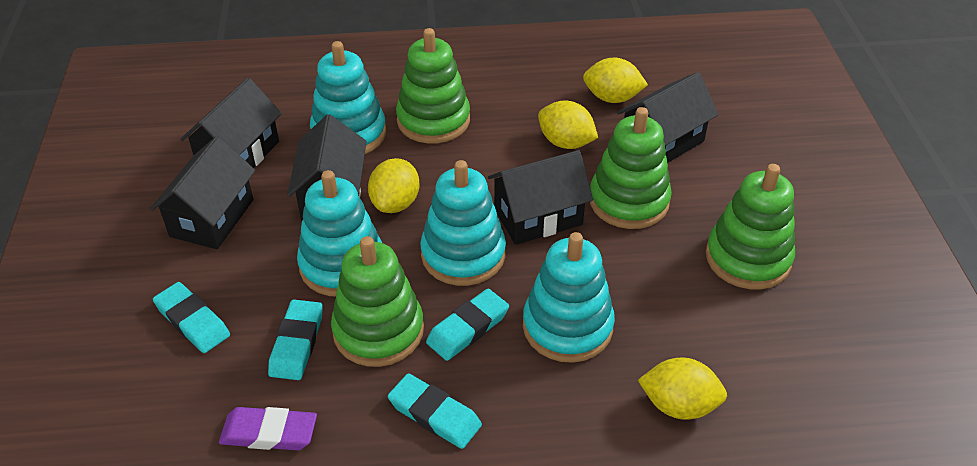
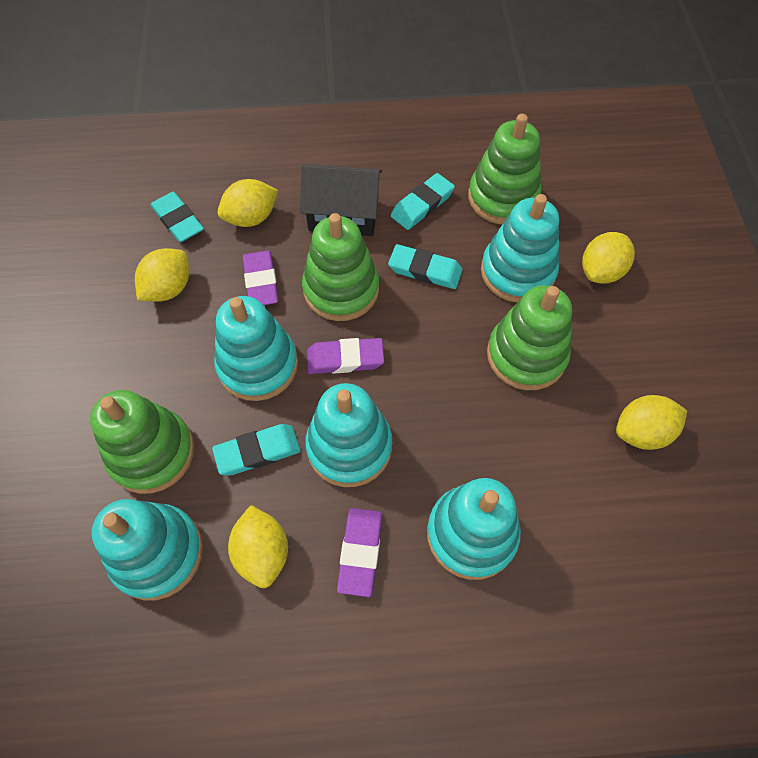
black house: [150,136,256,249] [180,78,282,168] [287,114,367,221] [488,150,593,245] [617,72,718,163] = 5 -> [300,164,383,236] = 1
purple eraser: [219,407,317,450] = 1 -> [243,250,279,305] [307,338,384,374] [337,508,382,597] = 3
turquoise stacking toy: [297,170,382,297] [310,41,386,154] [420,160,506,286] [523,232,615,363] = 4 -> [92,499,203,601] [214,296,298,401] [305,383,392,487] [427,478,521,580] [481,194,559,302] = 5
yellow lemon: [368,158,419,213] [538,100,598,149] [583,58,648,103] [638,357,727,420] = 4 -> [135,248,189,301] [218,179,278,227] [228,505,288,588] [582,232,635,284] [616,395,687,450] = 5

